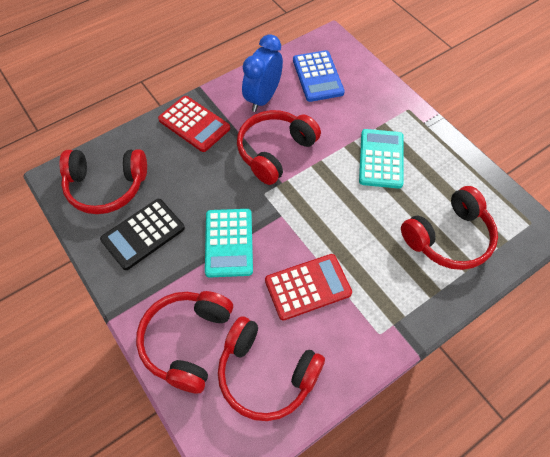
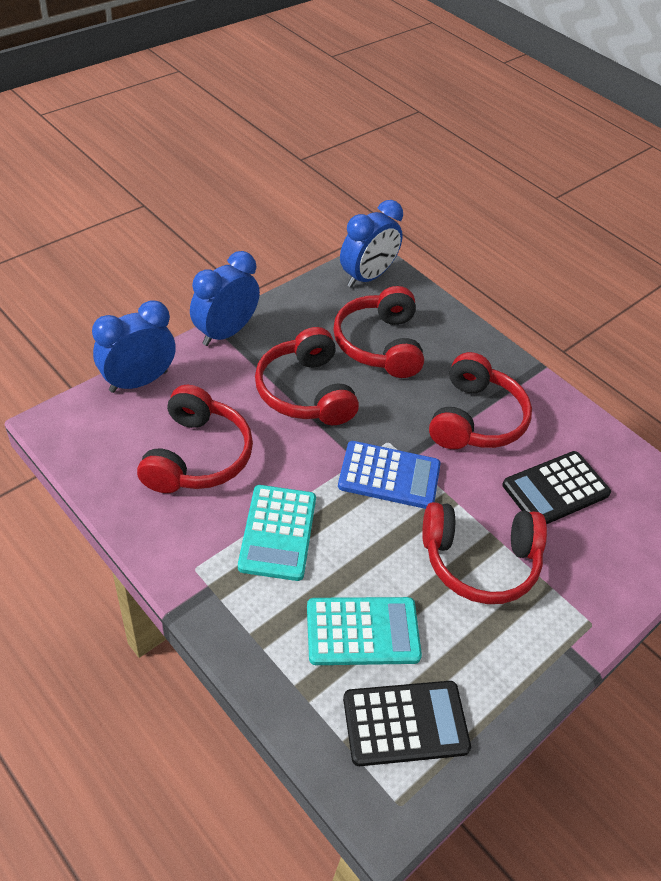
black calculator: [100,199,185,270] = 1 -> [343,681,471,766] [502,451,611,524] = 2
blue clock: [242,34,283,112] = 1 -> [92,300,176,393] [190,251,260,346] [340,200,403,288] = 3
red calculator: [158,96,230,152] [265,254,352,321] = 2 -> none = 0

